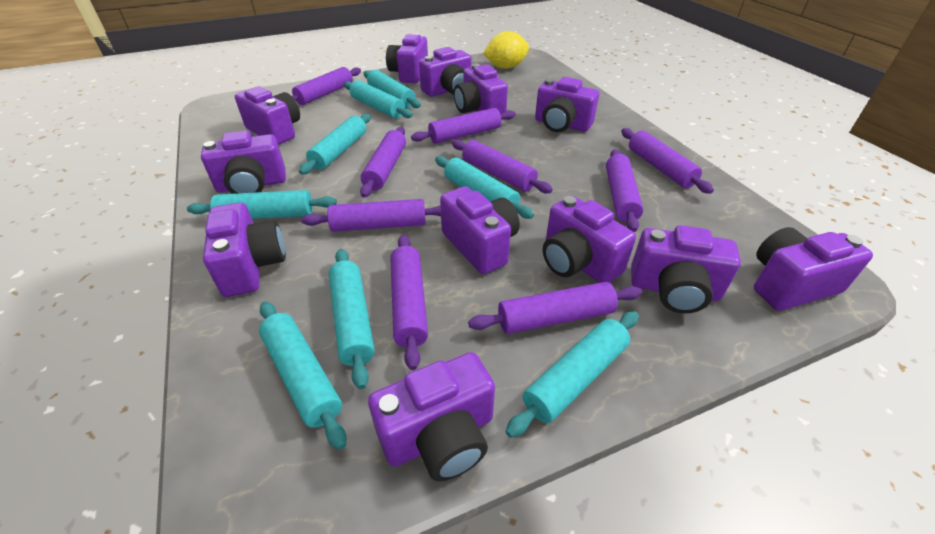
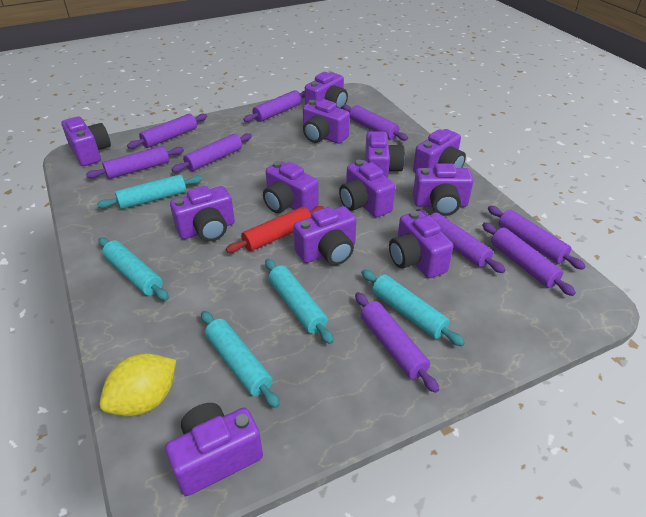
red rolling pin: none = 0 -> [226,206,324,253] = 1
turquoise rolling pin: [187,190,337,219] [259,302,346,450] [299,114,371,174] [329,249,375,389] [344,80,413,118] [364,70,421,108] [435,156,534,219] [505,311,639,438] = 8 -> [97,174,203,209] [98,237,169,300] [201,311,280,408] [265,259,334,344] [361,270,465,346] = 5

